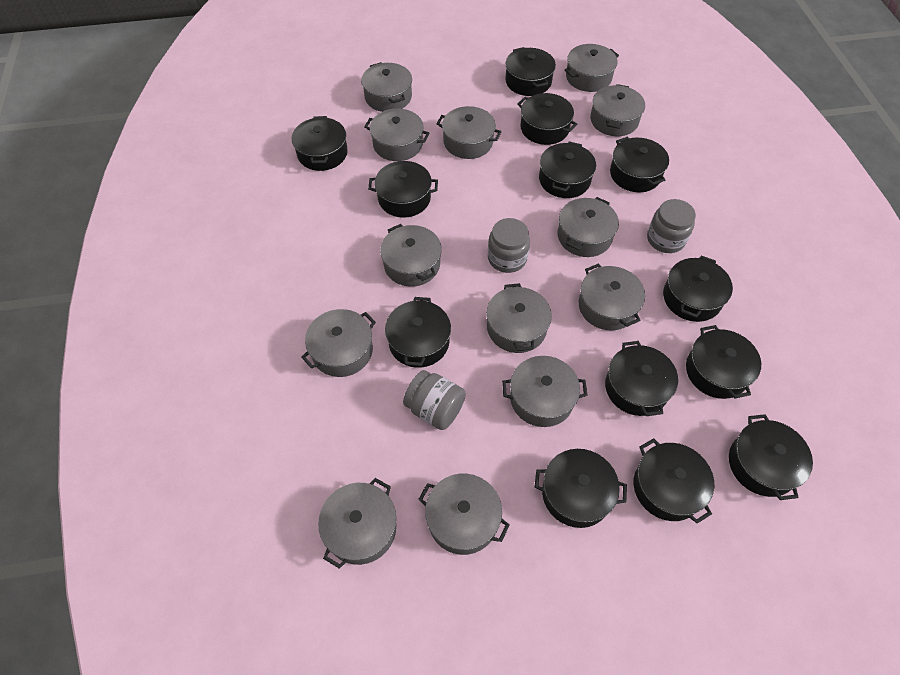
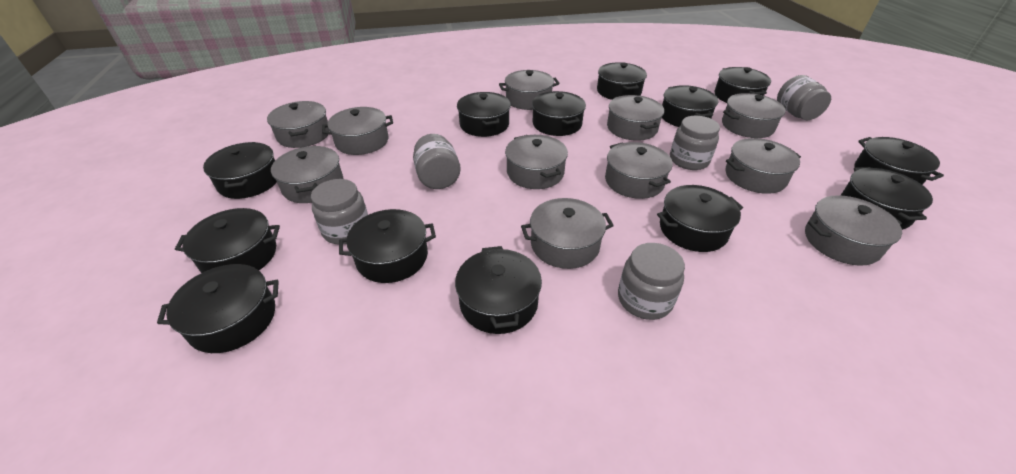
grey jar: [403,370,466,430] [488,218,530,273] [647,199,696,253] = 3 -> [311,179,368,244] [413,134,461,189] [618,243,685,320] [670,116,720,170] [777,75,831,120] = 5
grey pot: [301,309,376,377] [318,478,396,569] [361,62,412,112] [364,108,429,161] [380,224,442,287] [418,473,510,555] [436,106,501,159] [486,283,552,353] [502,356,587,427] [557,197,619,257] [564,44,619,92] [578,264,645,330] [590,84,645,136] = 13 -> [267,101,330,148] [271,146,344,203] [322,107,393,155] [499,70,560,110] [505,135,568,189] [521,198,614,269] [605,142,673,199] [607,95,664,141] [722,93,785,138] [725,138,801,194] [805,195,902,266] = 11

